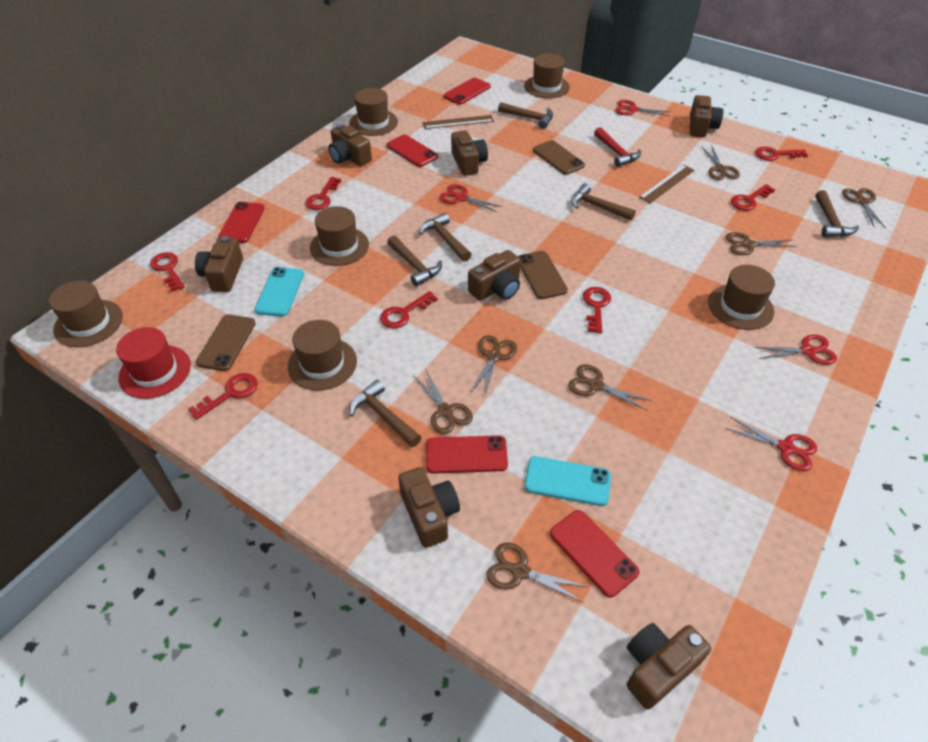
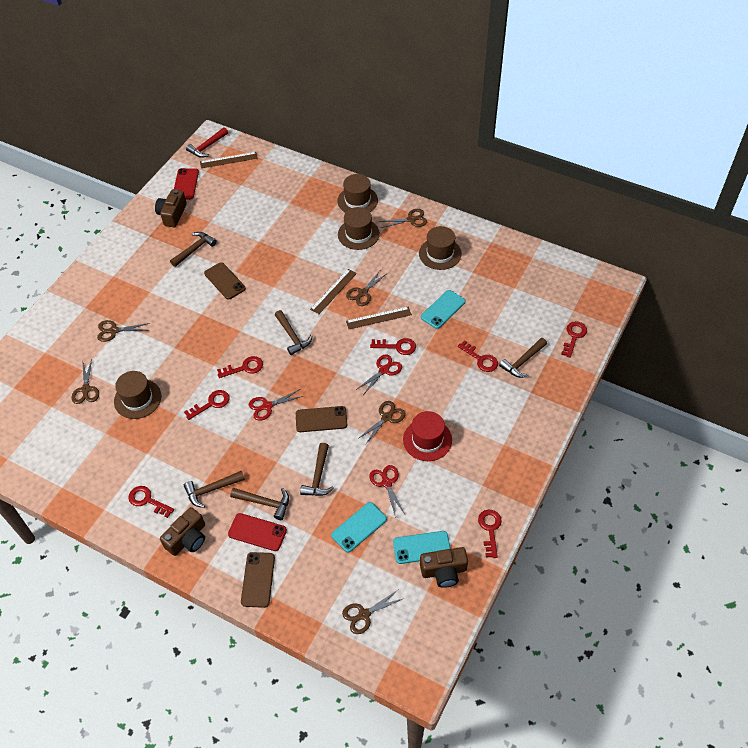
brown camera: [195,236,243,292] [328,124,372,166] [398,467,460,548] [451,130,488,176] [468,250,521,301] [627,623,711,710] [690,95,724,137] = 7 -> [155,189,187,227] [160,507,205,556] [420,547,468,588] = 3
brown hat: [49,281,123,347] [288,320,357,390] [310,206,369,266] [349,88,398,136] [524,54,570,98] [708,265,775,330] = 6 -> [114,371,162,419] [337,174,378,213] [338,207,380,250] [419,226,462,270] = 4
brown ruler: [423,115,494,129] [639,165,694,203] = 2 -> [200,152,258,168] [310,269,357,314] [346,307,412,329] = 3
brown scissors: [413,370,473,434] [471,335,517,395] [486,543,589,603] [568,364,652,411] [701,145,740,180] [726,232,797,255] [842,188,886,228] = 7 -> [72,359,99,404] [97,320,150,342] [342,589,404,634] [346,269,388,306] [358,401,406,445] [379,209,427,228] = 6
red phone: [218,202,265,243] [386,135,438,167] [426,435,508,474] [444,78,491,105] [550,510,640,598] = 5 -> [174,168,199,200] [228,513,287,551] = 2
red scissors: [439,184,502,212] [615,100,671,117] [725,417,817,471] [754,335,837,365] = 4 -> [249,389,303,421] [356,354,402,395] [369,465,405,518] = 3
turquoise phone: [254,267,304,317] [524,456,611,506] = 2 -> [331,502,387,552] [393,531,451,564] [421,290,466,329] = 3

